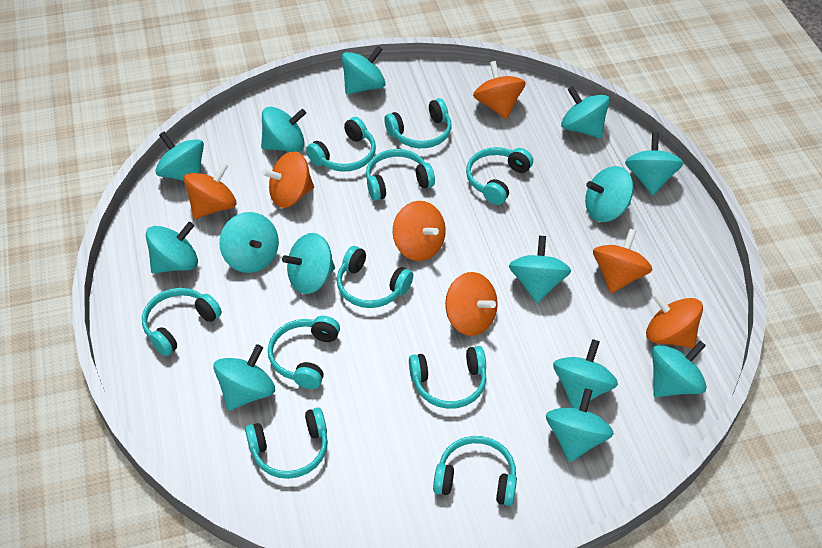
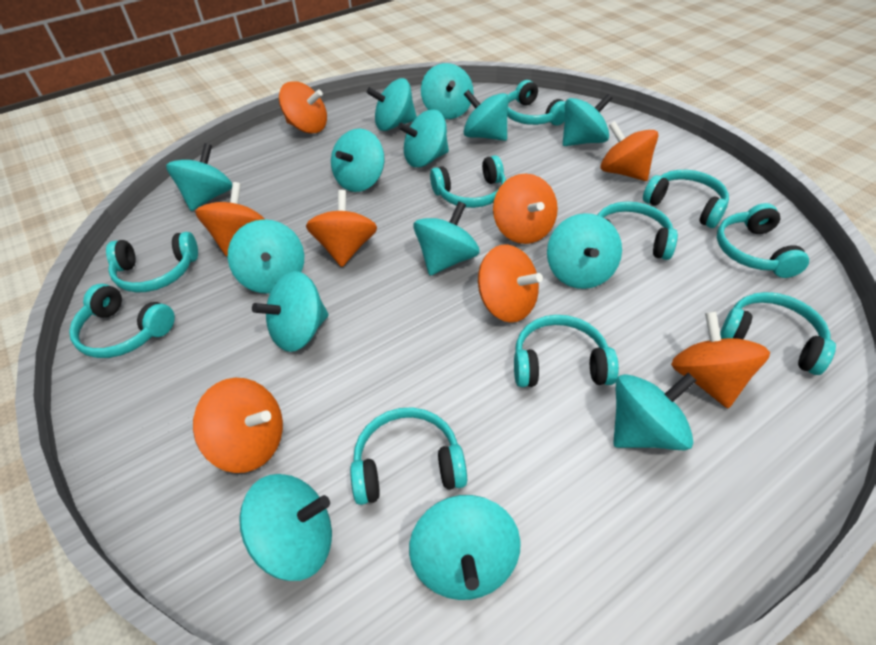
orange spinning top: [184,162,236,219] [262,151,314,208] [393,201,446,261] [445,272,498,336] [473,61,526,119] [593,229,652,293] [646,292,703,348] = 7 -> [193,378,283,473] [195,182,265,257] [279,81,327,133] [306,190,377,267] [478,245,543,323] [493,174,558,244] [600,121,658,181] [671,312,770,408] = 8

